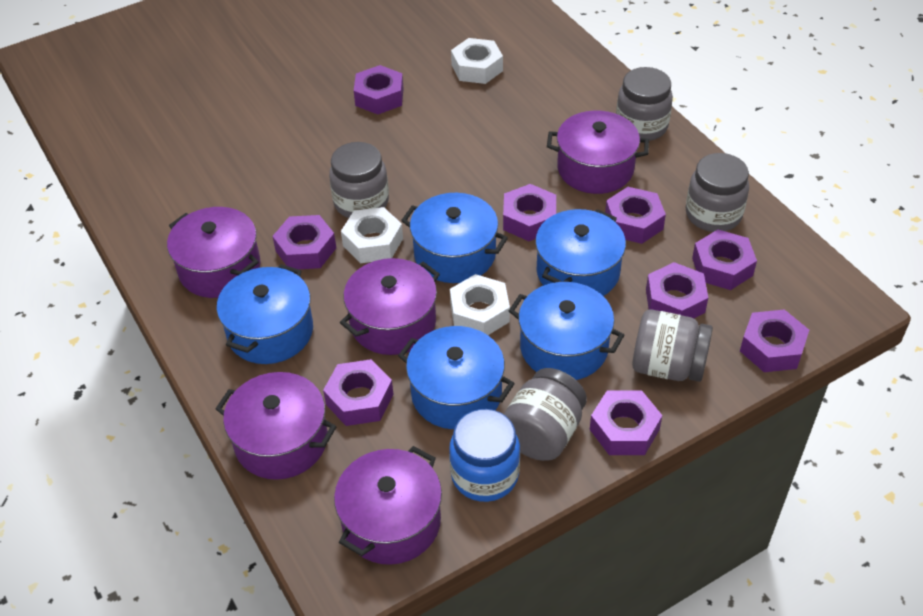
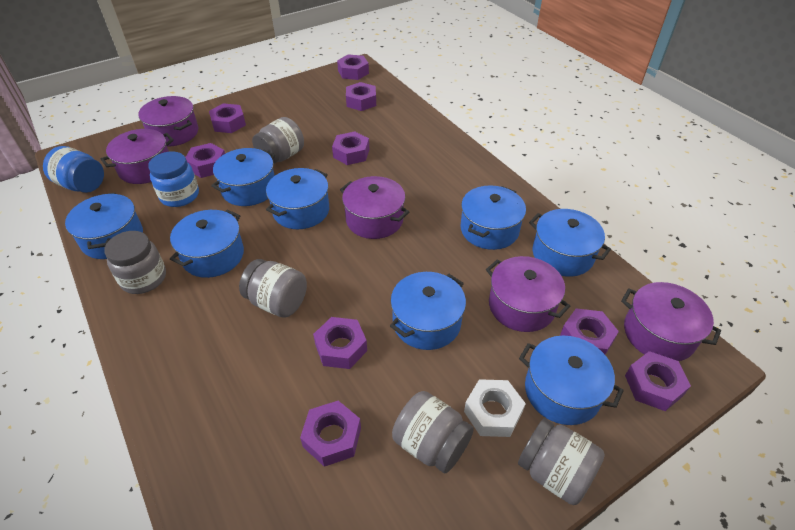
blue jar: [449,409,520,502] = 1 -> [43,146,104,193] [148,151,199,207] = 2
blue pot: [217,264,313,364] [398,326,515,429] [401,193,508,283] [509,282,624,380] [535,209,626,296] = 5 -> [65,193,143,259] [170,210,244,278] [211,148,275,206] [266,168,329,229] [390,272,466,350] [461,185,526,250] [519,336,624,425] [529,209,611,277] = 8
white nut: [341,207,403,263] [450,274,510,335] [451,38,503,84] = 3 -> [464,379,526,437] = 1

